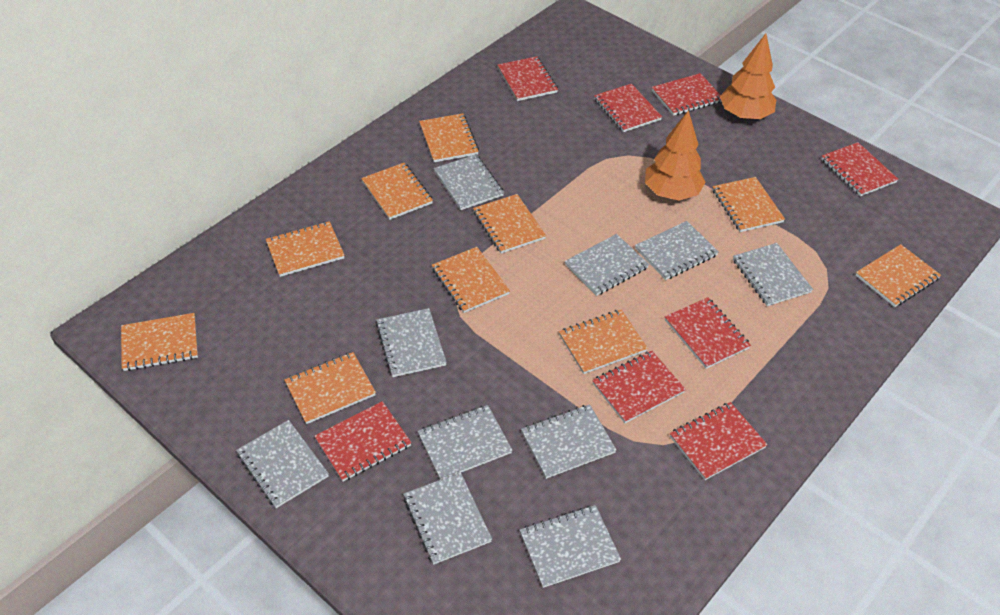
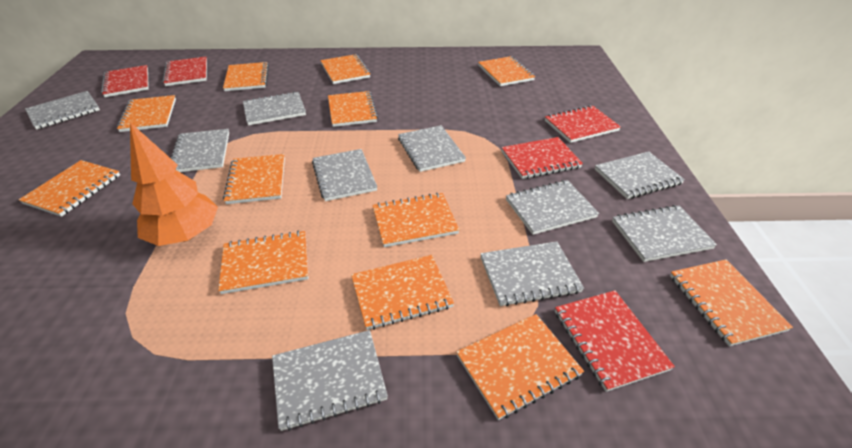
orange notebook: [121,313,198,371] [266,221,345,277] [284,352,376,424] [361,163,433,220] [419,113,479,162] [432,247,510,313] [473,194,546,254] [559,310,648,374] [712,177,785,232] [856,244,941,307] = 10 -> [19,160,120,217] [117,95,176,132] [218,231,309,294] [223,62,269,91] [223,154,285,204] [320,54,371,84] [328,91,378,127] [351,255,454,330] [372,193,460,247] [456,314,584,420] [478,56,535,86] [670,259,793,346] = 12
orange tree: [645,110,705,201] [720,33,776,120] = 2 -> [130,122,218,246] = 1
red notebook: [314,401,412,482] [498,56,558,101] [592,351,686,423] [594,84,662,132] [652,73,722,116] [665,297,751,369] [670,402,768,480] [821,142,898,196] = 8 -> [101,65,149,97] [163,57,207,86] [501,137,583,179] [545,105,621,143] [555,290,675,392] = 5

